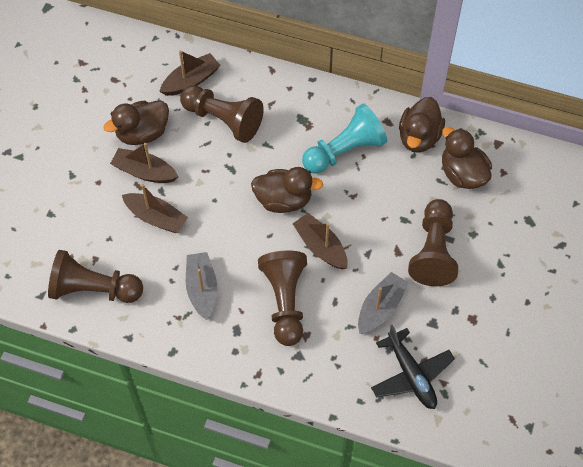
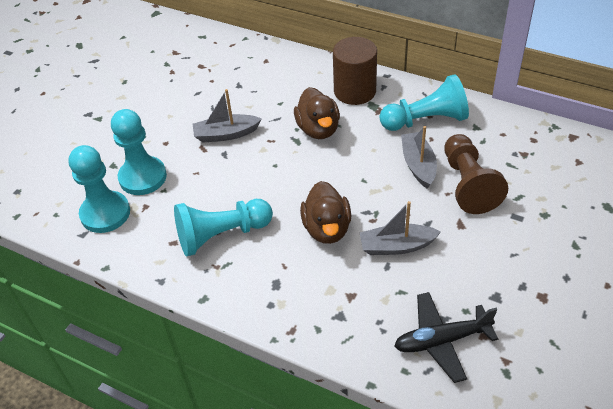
brown boat: [110,143,179,183] [122,184,188,233] [159,50,221,96] [293,213,348,269] = 4 -> none = 0
brown cylinder: none = 0 -> [333,37,377,105] = 1
brown duck: [103,101,169,145] [251,167,323,213] [399,97,445,153] [442,127,492,189] = 4 -> [294,87,340,139] [300,181,351,244] = 2
brown pawn: [48,250,143,303] [180,85,264,143] [258,251,307,346] [408,199,458,286] = 4 -> [444,134,508,214] = 1
grey boat: [186,252,217,320] [358,272,409,334] = 2 -> [193,89,262,143] [360,201,441,255] [401,126,437,189] = 3
turquoise pawn: [302,104,387,174] = 1 -> [69,145,130,233] [111,109,167,195] [174,199,273,257] [379,74,469,131] = 4

